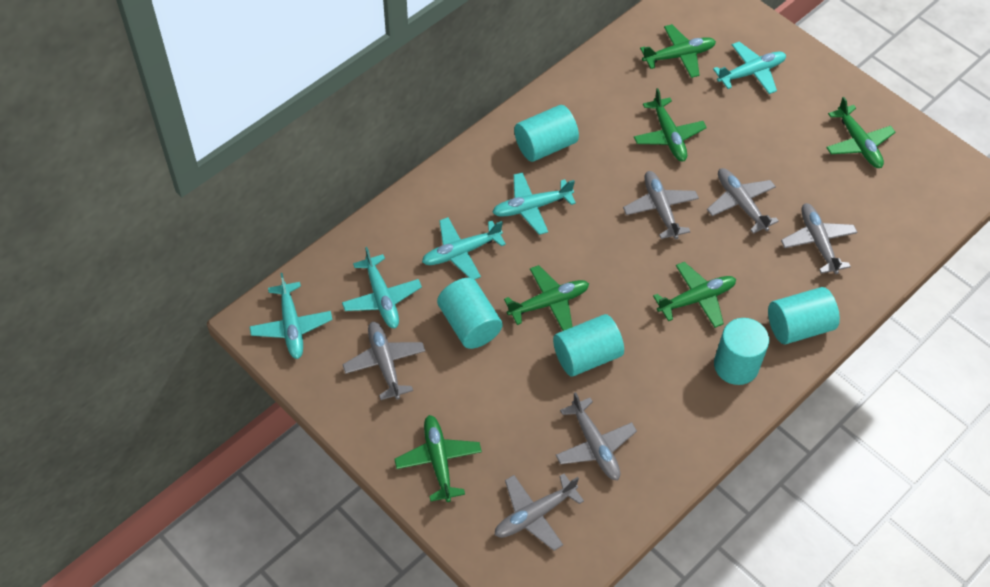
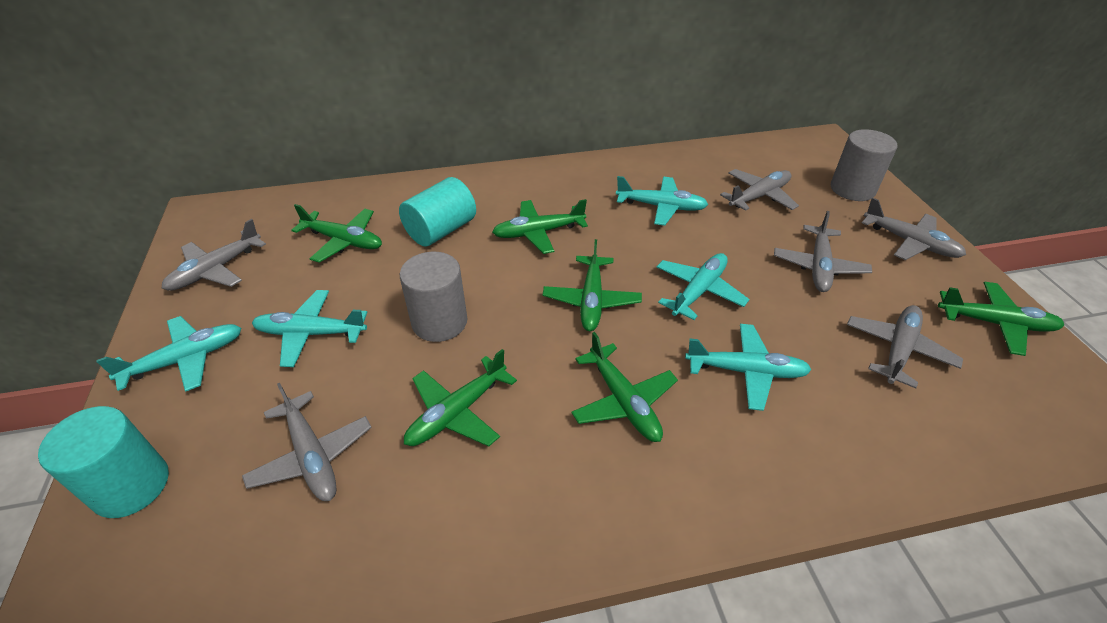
grey cylinder: none = 0 -> [400,252,467,342] [831,129,897,201] = 2
turquoise cylinder: [437,278,503,349] [514,105,579,162] [553,314,624,377] [714,318,769,385] [768,287,840,344] = 5 -> [38,406,169,518] [399,177,476,246] = 2

